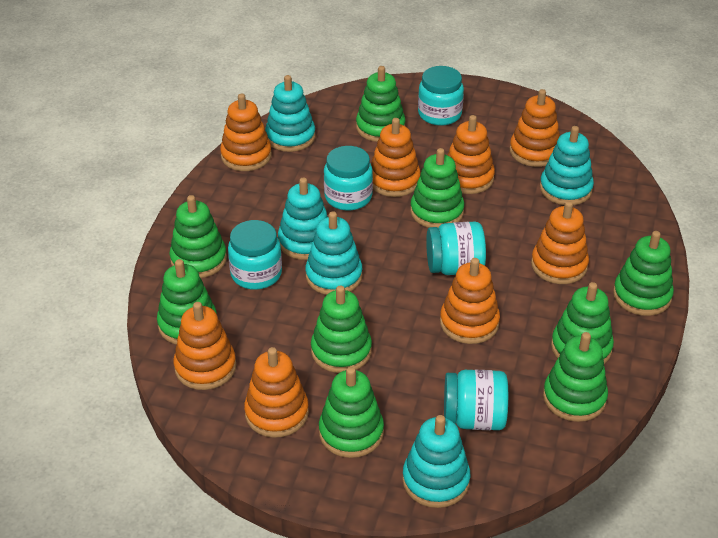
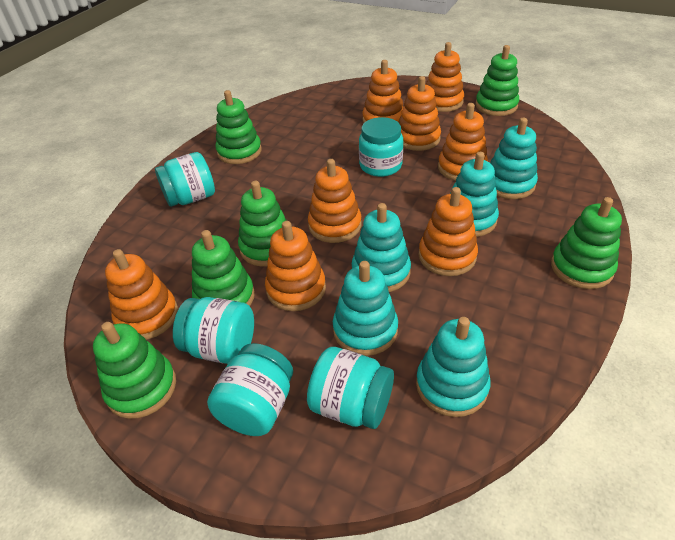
green stacking toy: [157,259,217,345] [169,195,227,278] [311,285,372,373] [319,367,384,458] [356,66,406,142] [410,148,464,228] [543,332,608,422] [551,282,614,364] [613,231,674,316] = 9 -> [93,322,176,419] [192,230,255,306] [216,90,262,164] [238,181,287,266] [475,45,519,116] [551,197,622,289] = 6

